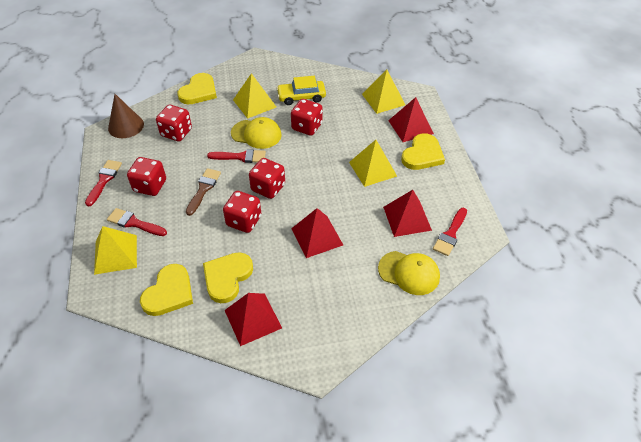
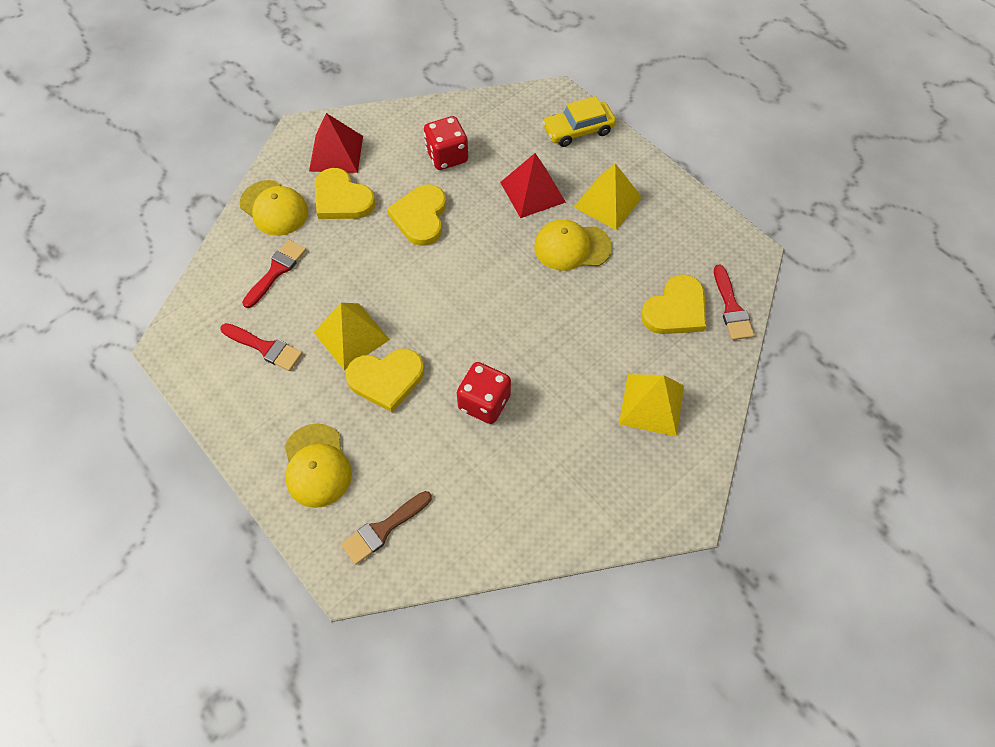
brown cone: [108,94,144,138] = 1 -> none = 0
red brush: [85,160,122,206] [107,208,167,236] [207,149,266,163] [433,208,467,256] = 4 -> [220,323,302,371] [242,240,306,308] [714,265,754,340] = 3
red dice: [127,157,166,196] [156,105,192,141] [223,191,261,233] [249,158,285,199] [291,99,323,136] = 5 -> [424,116,468,170] [457,362,511,424] = 2
red pyramid: [225,293,282,346] [291,208,343,258] [383,190,432,237] [388,97,434,142] = 4 -> [309,113,363,173] [500,153,566,218] = 2
yellow cap: [231,117,282,149] [378,251,440,295] = 2 -> [240,180,308,236] [285,423,352,508] [534,219,612,271] = 3
yellow pyramid: [94,226,137,275] [233,73,276,119] [349,140,397,187] [362,70,405,114] = 4 -> [314,303,390,370] [574,163,642,230] [619,374,684,437] = 3

